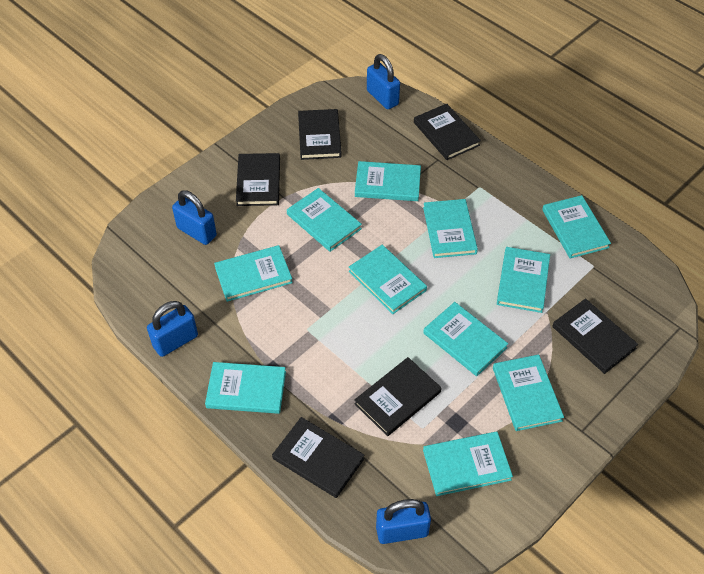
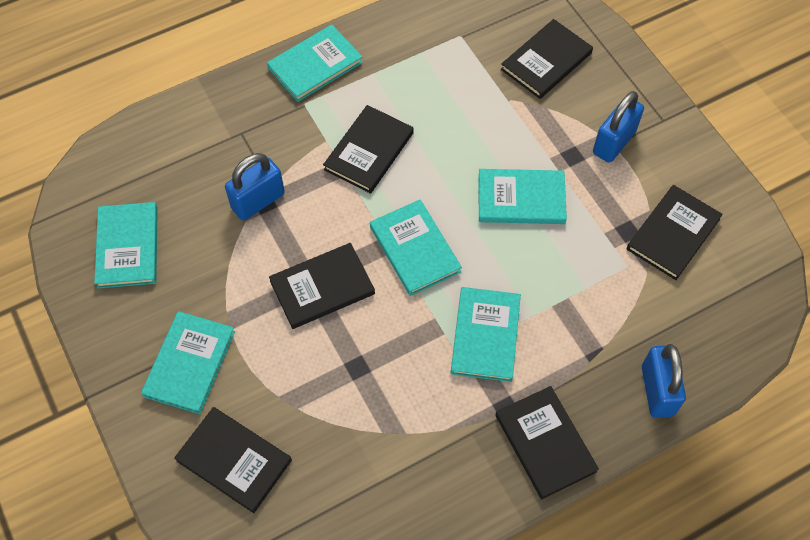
blue padlock: [147,301,198,357] [172,190,217,245] [367,54,400,109] [376,499,431,544] = 4 -> [225,153,285,220] [593,91,644,163] [642,344,686,418] = 3
turquoise book: [205,362,286,414] [214,245,293,302] [287,188,362,252] [349,245,427,314] [355,161,421,201] [423,199,478,258] [423,302,508,376] [423,431,513,496] [493,354,564,431] [497,247,550,313] [542,195,611,258] = 11 -> [94,202,158,288] [141,311,235,414] [267,25,363,102] [370,199,462,296] [451,287,521,382] [478,169,567,224] = 6

